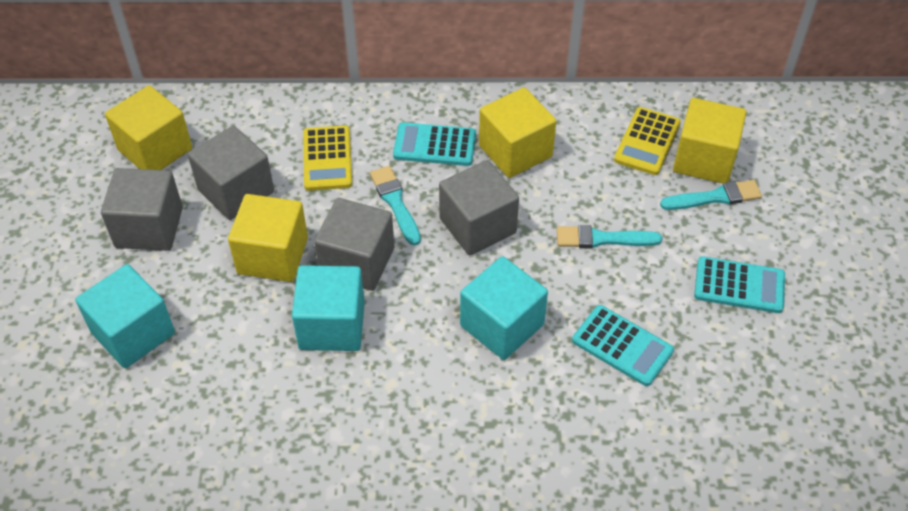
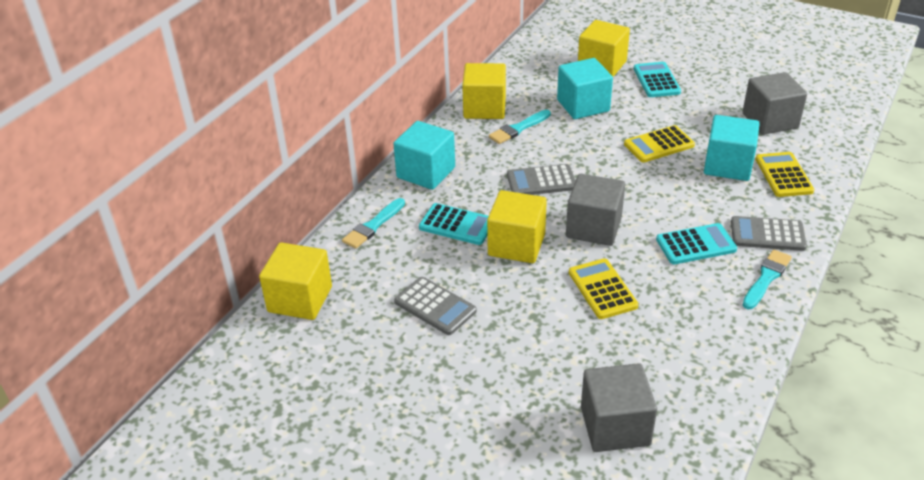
grey calculator: none = 0 -> [394,277,477,335] [507,164,576,195] [731,216,807,251] = 3
grey cube: [101,168,183,251] [188,126,274,220] [314,198,394,291] [439,160,519,255] = 4 -> [566,174,625,246] [581,363,657,452] [743,72,807,135] = 3
yellow calculator: [303,125,352,191] [614,107,681,175] = 2 -> [569,258,639,319] [624,125,695,162] [756,152,814,197] = 3

